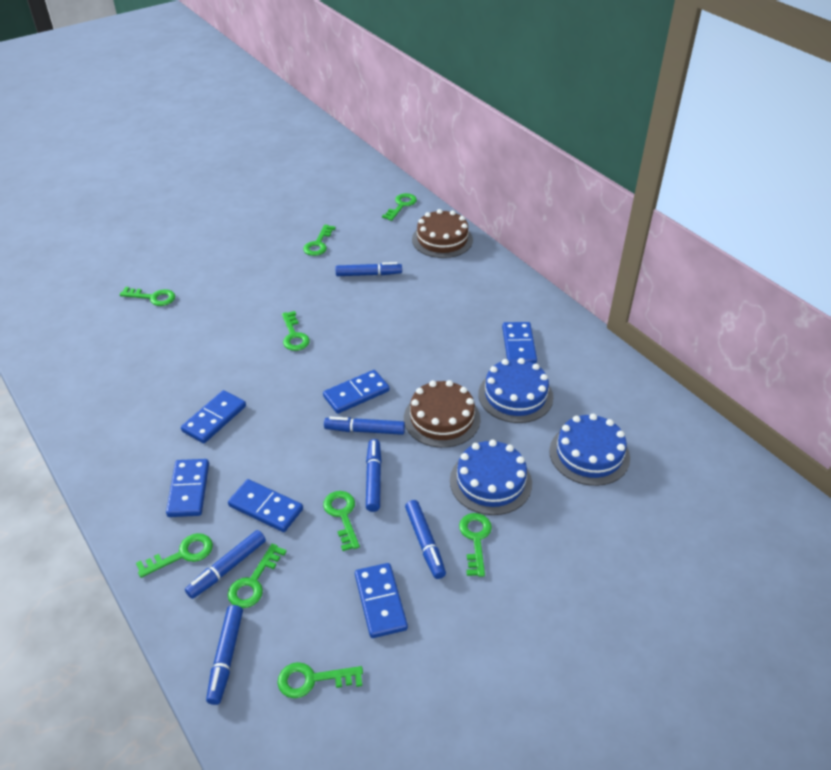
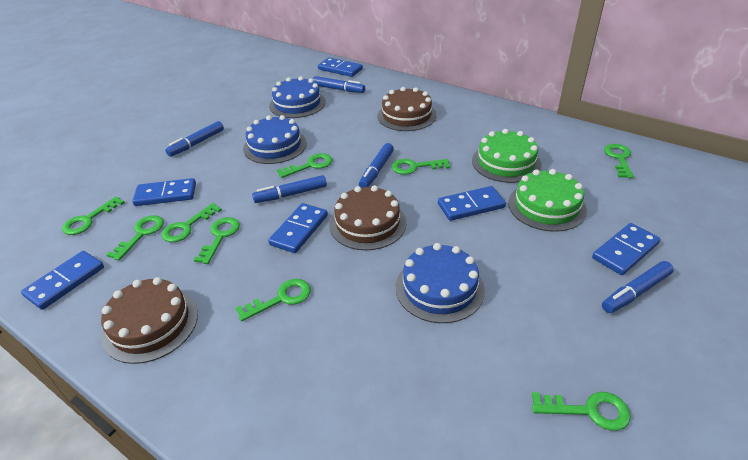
blue marker: [185,530,266,599] [206,605,243,705] [324,417,405,435] [336,262,402,276] [366,439,382,512] [405,500,446,579] = 6 -> [165,121,224,157] [252,175,327,203] [313,76,365,93] [359,143,394,188] [602,261,674,313] = 5
brown cake: [404,380,480,448] [412,209,473,258] = 2 -> [101,277,198,364] [329,185,406,250] [377,87,436,131] = 3
green cake: none = 0 -> [472,129,541,183] [508,169,587,232] = 2

